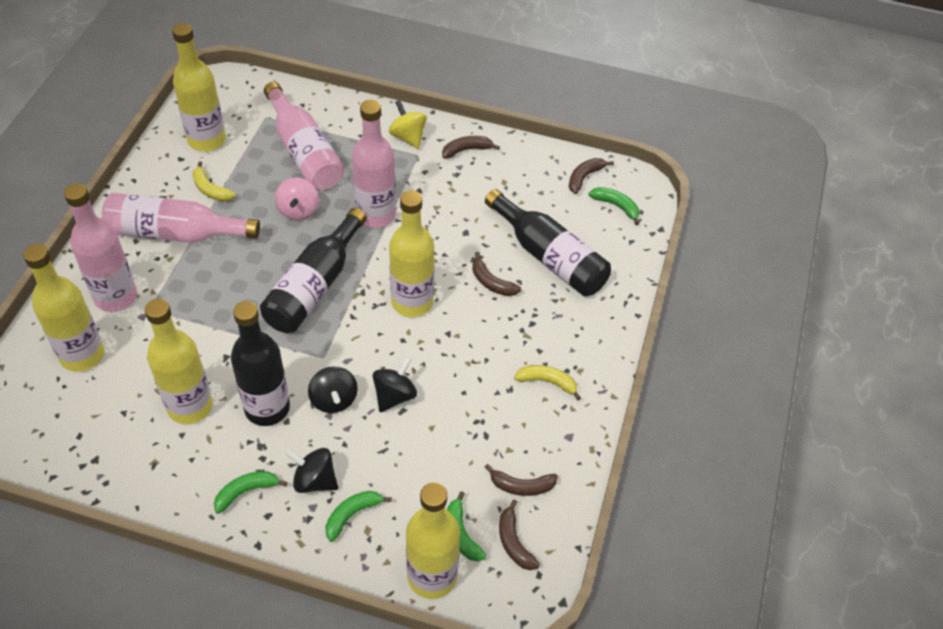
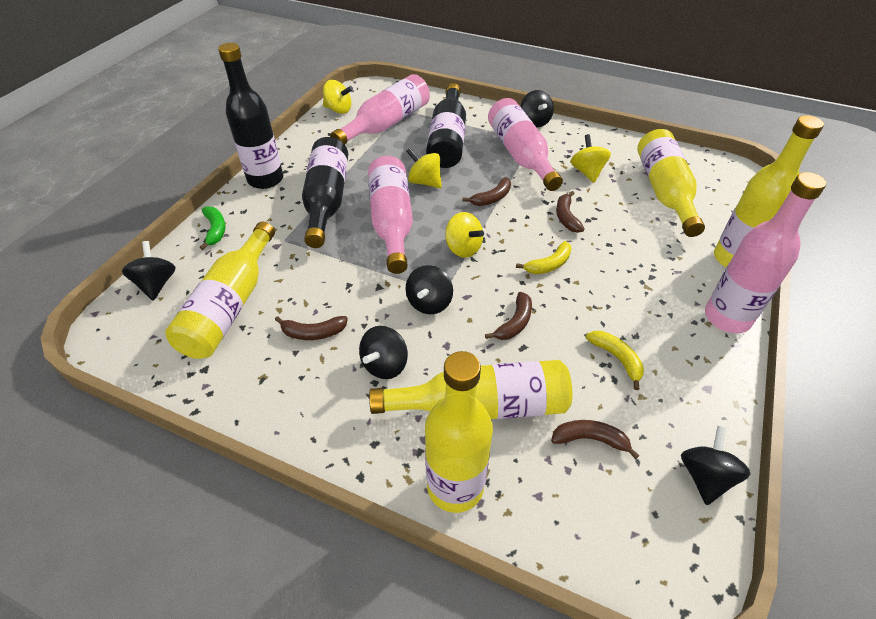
black spinning top: [285,448,338,493] [308,366,358,413] [373,357,417,412] = 3 -> [122,241,176,300] [359,326,408,379] [405,265,453,314] [520,90,554,127] [681,426,750,505] = 5
green banana: [214,471,287,514] [326,491,392,542] [447,491,487,561] [588,187,639,225] = 4 -> [200,206,225,250] = 1
pink spinning top: [275,178,319,221] = 1 -> none = 0
yellow spinning top: [389,100,427,149] = 1 -> [323,80,353,114] [406,148,442,188] [445,212,484,258] [571,134,611,183] = 4

